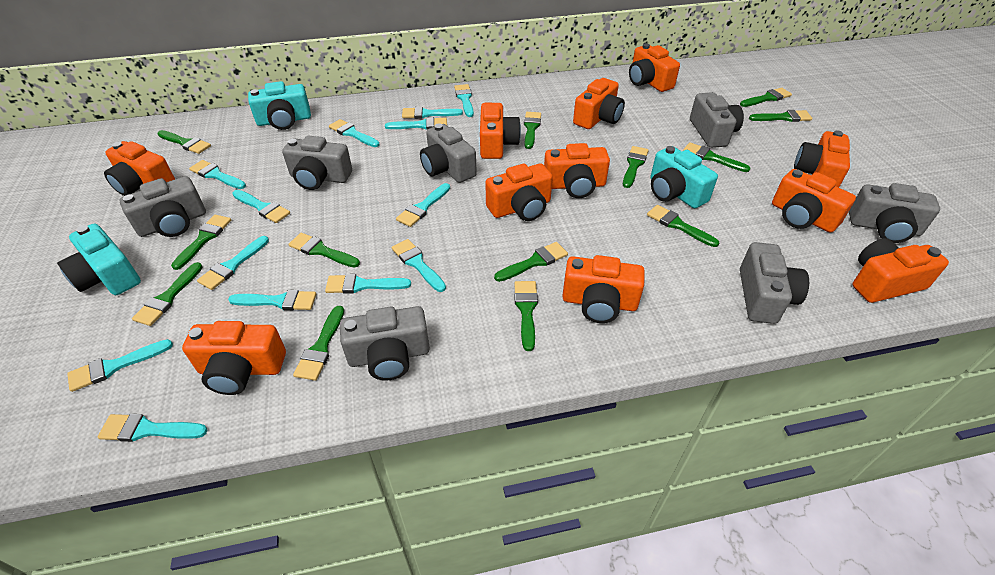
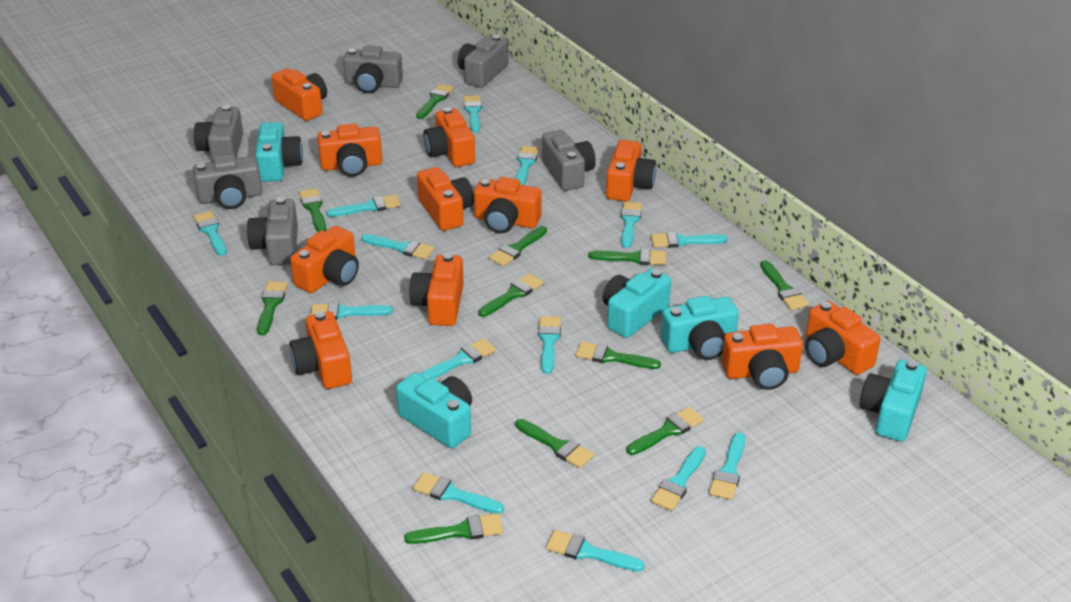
green brush: [132,262,203,326] [157,130,211,154] [171,215,231,270] [288,233,360,267] [293,306,344,381] [494,242,568,282] [514,281,538,351] [524,112,541,149] [623,146,649,188] [647,205,719,247] [683,142,751,172] [740,88,792,107] [749,110,812,122] = 13 -> [257,281,288,335] [299,188,326,232] [404,513,503,544] [416,84,454,119] [478,273,543,317] [489,226,547,266] [515,419,594,469] [576,342,661,369] [589,249,666,265] [627,407,704,455] [760,260,809,310] = 11
grey camera: [119,176,206,237] [282,135,352,190] [340,306,430,381] [420,124,477,183] [690,92,744,148] [740,242,809,324] [849,183,940,243] = 7 -> [193,154,262,209] [194,105,243,162] [247,197,298,265] [343,45,403,93] [457,35,508,88] [542,130,596,191] = 6
turquoise brush: [67,339,173,392] [97,414,208,442] [189,160,246,189] [197,236,269,290] [228,290,316,310] [232,190,290,223] [325,274,411,294] [329,119,380,147] [385,117,447,130] [391,239,446,292] [396,183,450,227] [402,107,463,119] [454,84,474,117] = 13 -> [193,211,227,256] [311,302,393,320] [326,194,401,217] [361,234,434,259] [413,472,504,514] [421,338,496,379] [463,95,482,133] [516,146,539,185] [538,316,561,374] [546,530,645,572] [621,201,642,248] [651,232,728,248] [651,446,706,511] [709,432,745,500] = 14
turquoise camera: [57,224,141,295] [248,81,311,130] [651,146,718,208] = 3 -> [255,122,303,182] [396,372,472,448] [603,268,671,338] [661,296,739,360] [859,360,927,442] = 5

